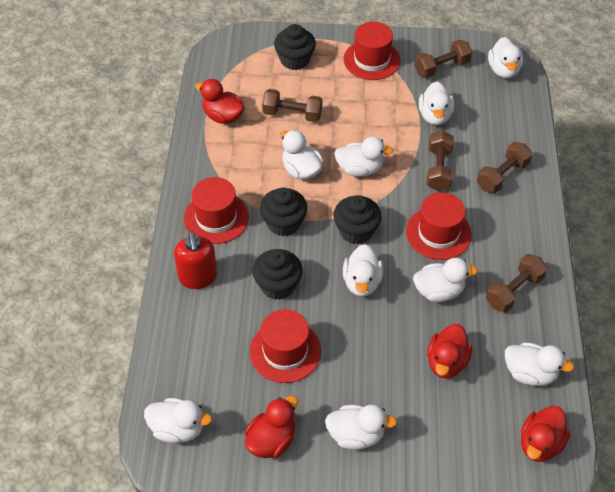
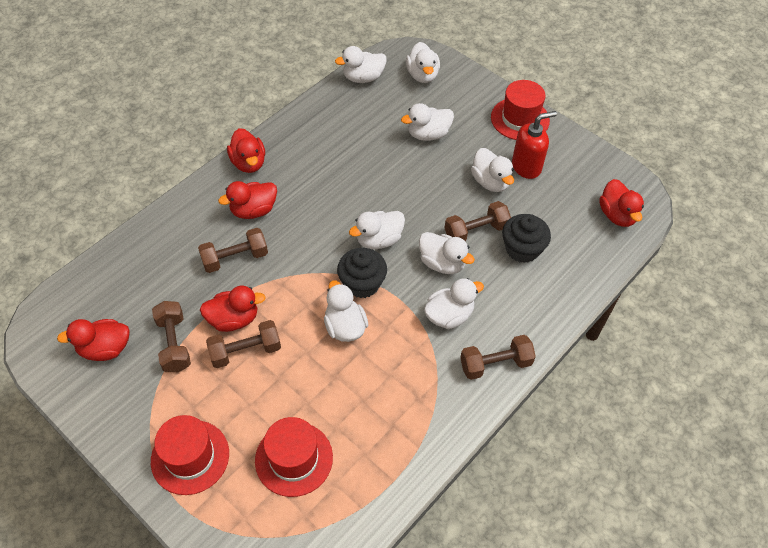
black cupcake: [252,249,303,300] [260,188,307,236] [274,24,316,70] [333,195,382,244] = 4 -> [337,248,387,298] [502,214,551,263] = 2
red duck: [195,79,245,124] [245,396,298,458] [427,324,472,378] [521,406,570,462] = 4 -> [57,319,130,361] [200,286,266,332] [218,181,277,219] [227,128,265,173] [599,179,644,227] = 5
red hat: [184,177,249,244] [250,309,321,383] [343,22,401,80] [406,192,472,260] = 4 -> [151,415,229,495] [255,417,333,497] [491,80,550,140] = 3
white duck: [144,398,212,443] [280,130,323,180] [325,405,397,450] [334,137,394,177] [343,244,383,297] [413,258,478,302] [419,81,454,125] [488,37,523,79] [505,342,574,386] = 9 -> [324,280,368,342] [335,46,387,83] [349,211,405,249] [401,103,454,141] [406,42,440,83] [419,232,475,274] [424,278,484,329] [471,148,514,192] = 8

